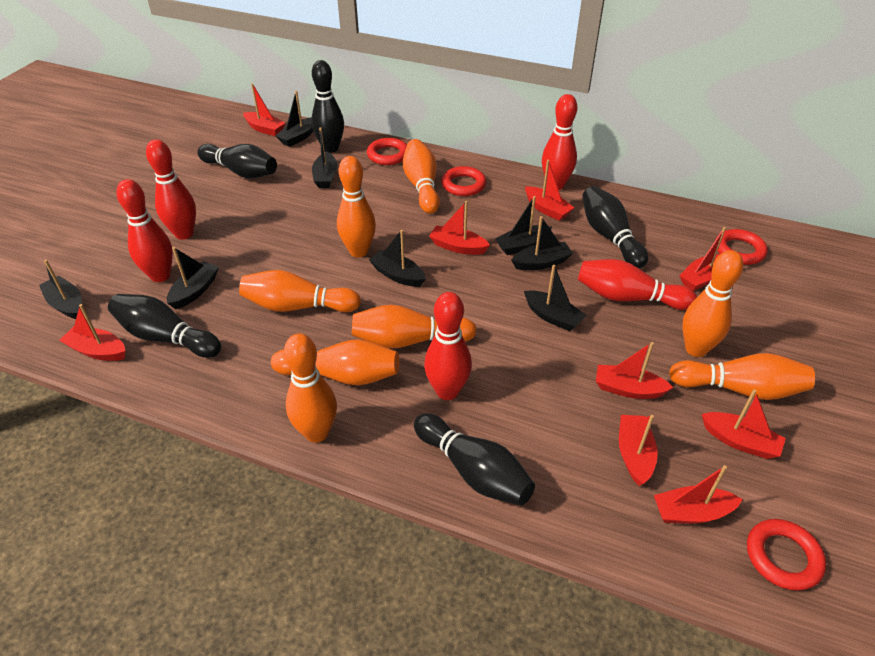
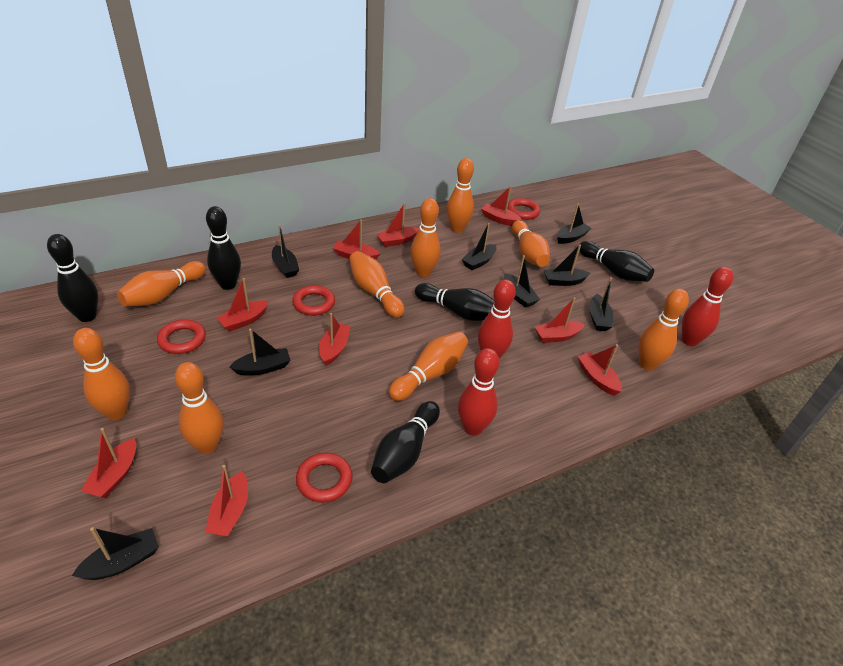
orange bowling pin: [239,270,361,312] [271,339,400,385] [284,333,337,443] [337,156,376,257] [352,305,477,348] [403,139,440,214] [669,353,815,400] [682,250,744,357] = 8 -> [73,328,130,420] [117,261,206,306] [175,362,224,454] [349,251,404,318] [389,331,468,401] [410,198,440,277] [447,158,474,233] [512,220,550,267] [638,289,689,371] = 9
red bowling pin: [116,179,173,282] [146,139,196,240] [424,292,472,400] [542,94,577,190] [578,259,697,310] = 5 -> [458,348,499,436] [478,279,516,359] [682,267,733,346] = 3

